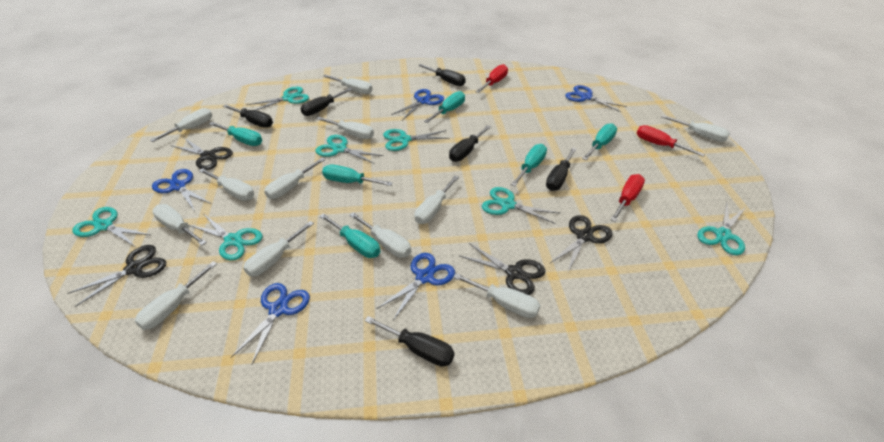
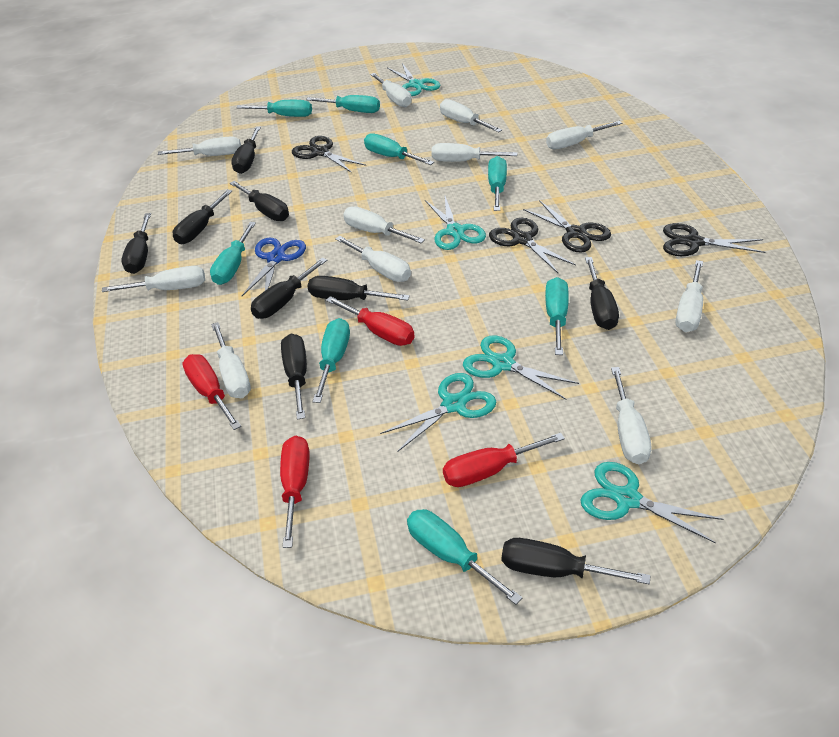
black screwdriver: [223,104,273,128] [301,88,353,116] [364,316,454,366] [418,64,466,86] [449,125,491,162] [546,147,577,191] = 6 -> [122,213,151,274] [173,189,232,244] [230,181,289,221] [231,126,261,174] [251,258,327,319] [281,334,307,420] [308,276,410,301] [502,538,650,584] [585,257,619,330] = 9
blue scissors: [152,169,212,211] [231,283,310,364] [376,253,455,320] [391,89,444,120] [565,85,627,112] = 5 -> [242,238,306,296] = 1
red screwdriver: [476,64,508,93] [610,174,645,222] [637,125,705,156] = 3 -> [182,354,241,430] [280,436,309,548] [326,296,415,346] [443,433,565,487] = 4
turquoise scissors: [72,207,151,246] [189,213,263,261] [246,87,309,110] [315,135,383,164] [383,129,449,151] [482,187,560,224] [697,202,746,255] = 7 -> [380,373,496,452] [387,63,441,96] [425,196,486,250] [463,335,579,400] [581,462,724,544] = 5
turquoise screwdriver: [209,122,262,146] [319,213,381,258] [322,165,393,186] [424,91,465,123] [511,144,547,186] [582,123,617,160] = 6 -> [210,222,256,285] [236,100,312,117] [306,95,380,113] [313,318,350,403] [364,133,434,165] [407,509,522,605] [488,156,507,211] [545,277,569,355] = 8
white screwdriver: [135,261,217,330] [150,108,212,142] [152,204,207,245] [199,168,254,201] [243,221,314,276] [264,158,326,199] [317,117,374,139] [323,74,373,94] [349,212,411,258] [414,176,459,224] [453,273,540,318] [661,115,730,142] = 12 -> [102,266,205,292] [158,137,241,156] [211,322,251,398] [335,236,411,282] [343,207,425,243] [370,73,412,107] [432,143,517,162] [440,99,502,133] [546,121,622,149] [611,367,651,464] [676,260,703,332] = 11

